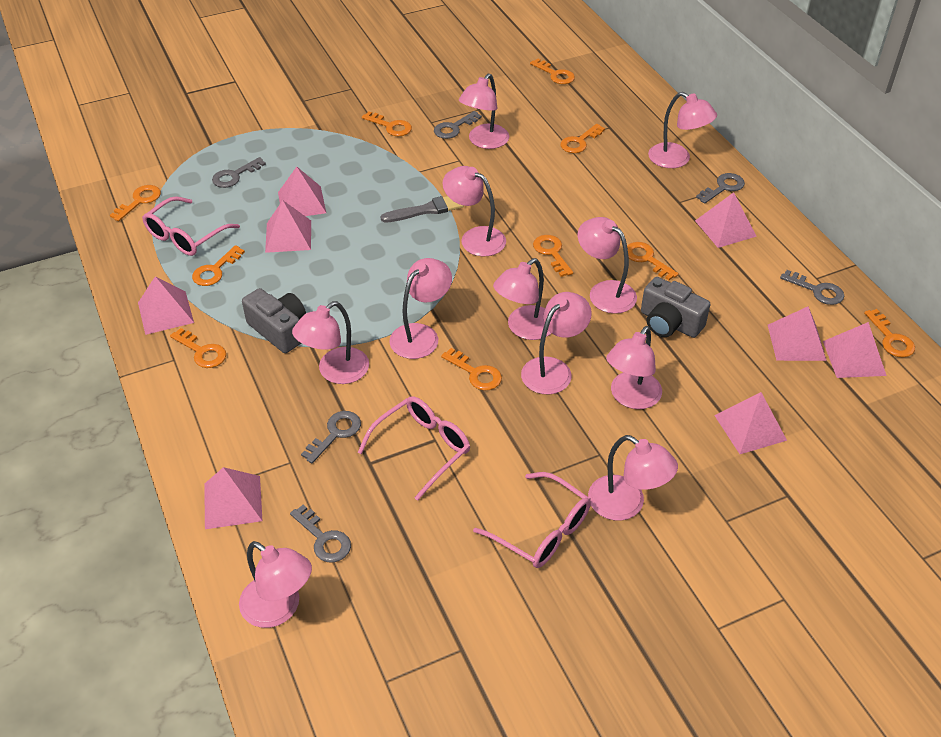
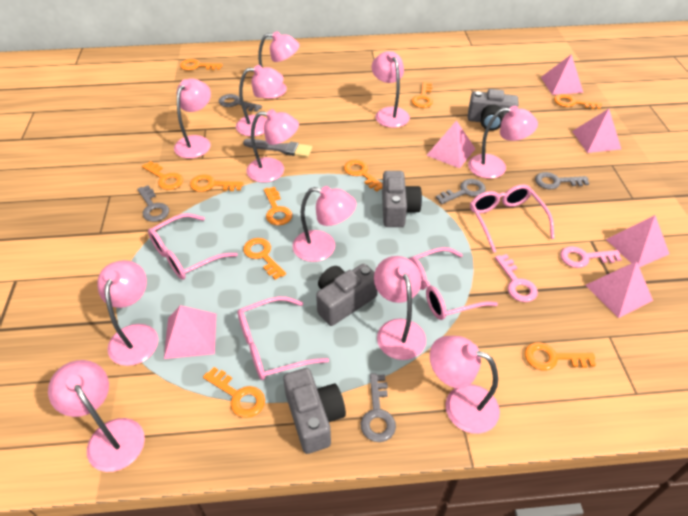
grey camera: [242,288,306,353] [641,277,711,338] = 2 -> [283,368,346,454] [316,264,378,326] [382,171,422,227] [468,89,518,131] = 4
grey key: [212,157,266,188] [290,505,351,563] [301,411,361,463] [434,111,482,139] [696,173,745,204] [780,270,844,305] = 6 -> [137,185,169,222] [219,94,262,112] [360,373,396,442] [436,179,486,204] [535,172,589,189] = 5
pink glasses: [142,197,240,256] [358,396,470,501] [473,472,591,568] = 3 -> [148,213,238,280] [237,296,329,380] [409,247,498,320] [470,184,555,253] = 4
pink key: none = 0 -> [495,254,538,302] [560,246,622,268] = 2
pink pyramid: [138,276,194,335] [204,467,262,529] [265,200,311,253] [278,167,326,216] [695,192,757,248] [714,392,787,454] [768,307,827,361] [823,322,887,378] = 8 -> [164,305,216,359] [426,120,475,169] [541,54,583,95] [572,109,621,153] [585,261,653,318] [606,215,669,267] = 6

